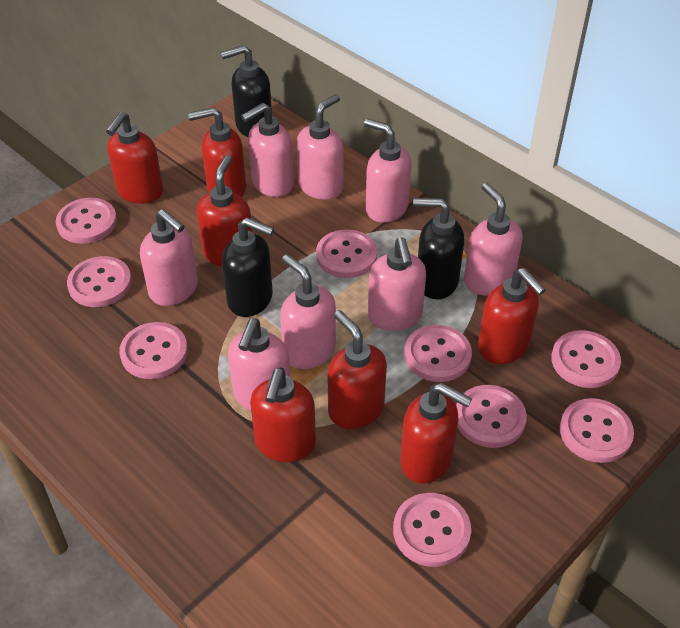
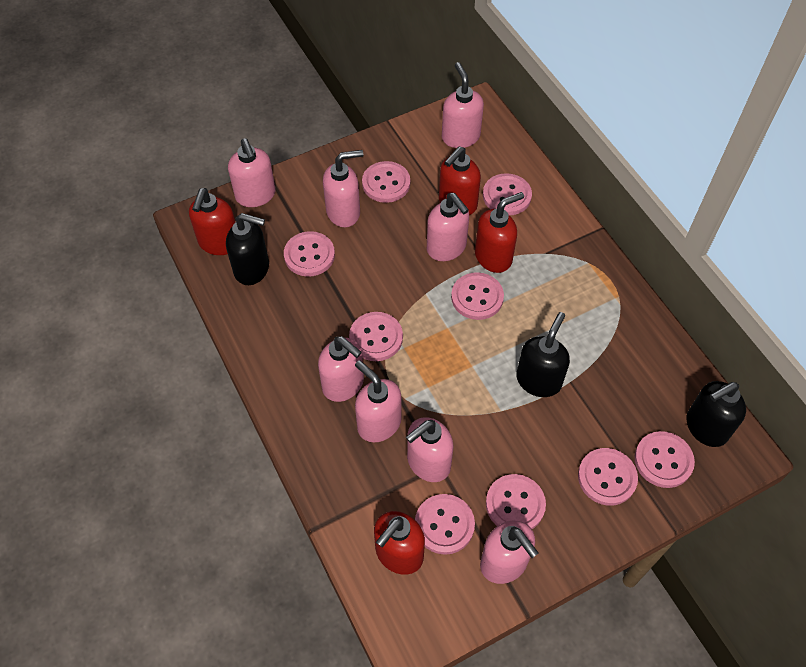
red soap dispenser: [106,112,163,204] [188,107,246,197] [197,155,252,266] [250,368,316,462] [328,310,387,429] [400,383,472,484] [478,268,546,364] = 7 -> [189,188,236,255] [374,511,425,575] [439,146,481,215] [475,192,524,273] = 4

